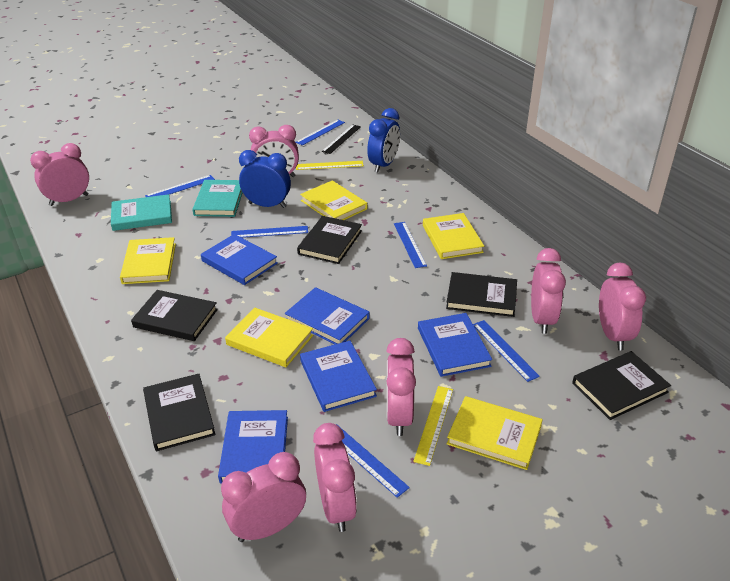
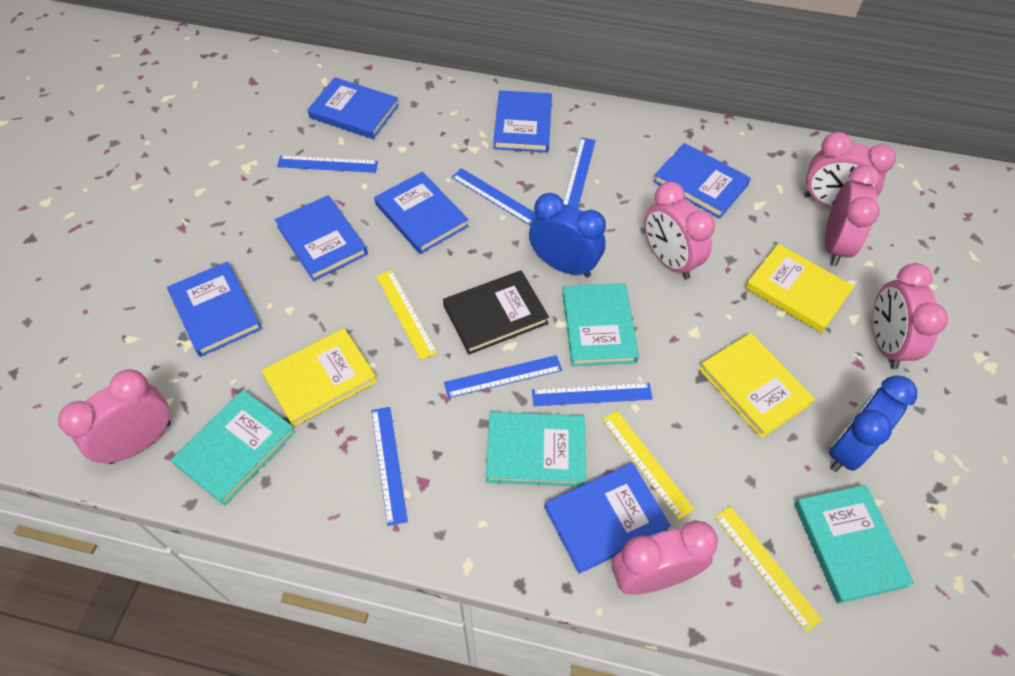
black book: [131,290,218,341] [143,374,216,451] [297,216,362,264] [446,272,517,317] [572,351,671,420] = 5 -> [443,270,549,355] = 1
black ruler: [322,125,361,154] = 1 -> none = 0
blue book: [201,234,277,285] [218,410,288,484] [285,287,370,344] [300,341,377,412] [418,313,492,377] = 5 -> [167,261,262,357] [275,195,368,281] [308,77,399,139] [374,172,469,254] [493,90,552,152] [544,463,671,574] [653,143,751,218] = 7
pink clock: [30,143,89,206] [221,452,306,542] [249,125,299,177] [313,423,357,532] [386,338,416,436] [531,248,566,334] [599,262,646,350] = 7 -> [58,369,171,464] [612,520,718,595] [644,182,715,279] [804,132,896,208] [825,165,880,266] [873,263,948,369] = 6
turquoise book: [111,194,172,231] [192,180,243,217] = 2 -> [171,390,296,506] [486,412,586,486] [562,283,639,366] [795,485,914,604] = 4
yellow book: [120,237,176,284] [225,307,313,367] [300,180,367,220] [423,213,484,259] [447,396,543,470] = 5 -> [262,328,377,427] [699,333,815,438] [745,244,854,333] = 3
yellow ruler: [296,161,364,170] [413,386,453,466] = 2 -> [376,270,437,360] [602,411,694,520] [715,506,822,632] = 3

